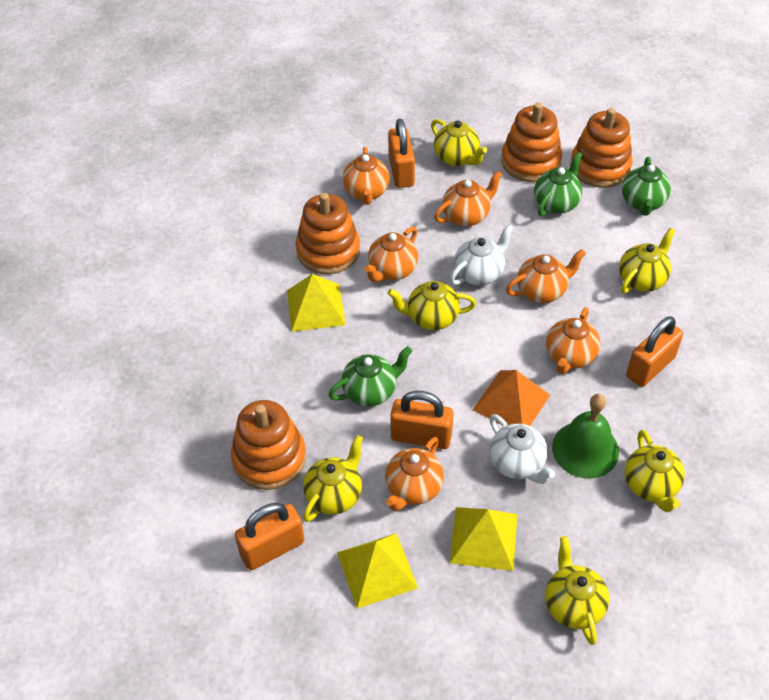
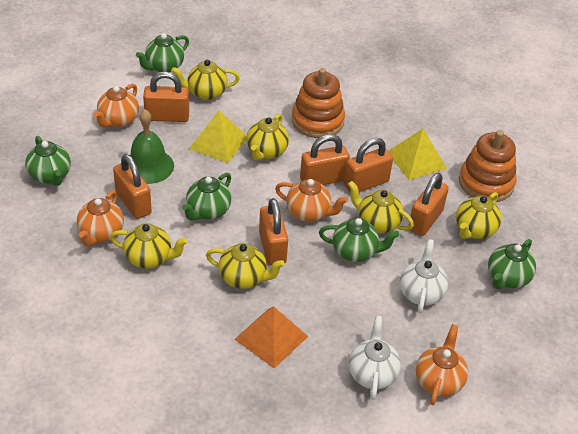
green teapot: [328,346,412,407] [534,152,583,216] [622,157,671,216] = 3 -> [25,136,71,186] [136,33,189,72] [182,173,231,221] [319,218,399,262] [488,239,536,289] = 5
orange padlock: [235,503,305,570] [388,119,415,188] [390,391,454,449] [626,316,683,387] = 4 -> [113,154,152,219] [143,72,189,122] [259,198,288,266] [300,134,350,185] [344,138,393,193] [408,173,449,236] = 6
orange stacking toy: [231,400,306,490] [296,193,360,274] [501,102,562,182] [570,108,633,188] = 4 -> [292,68,345,138] [459,130,517,202] = 2
orange teapot: [343,147,390,205] [364,227,418,282] [385,437,444,511] [434,171,503,226] [506,249,586,303] [546,307,600,374] = 6 -> [77,191,124,246] [94,84,139,128] [275,179,348,222] [416,324,468,405] = 4
yellow pyramid: [287,274,346,332] [337,533,418,609] [450,507,517,571] = 3 -> [189,111,247,163] [389,129,447,180] = 2

